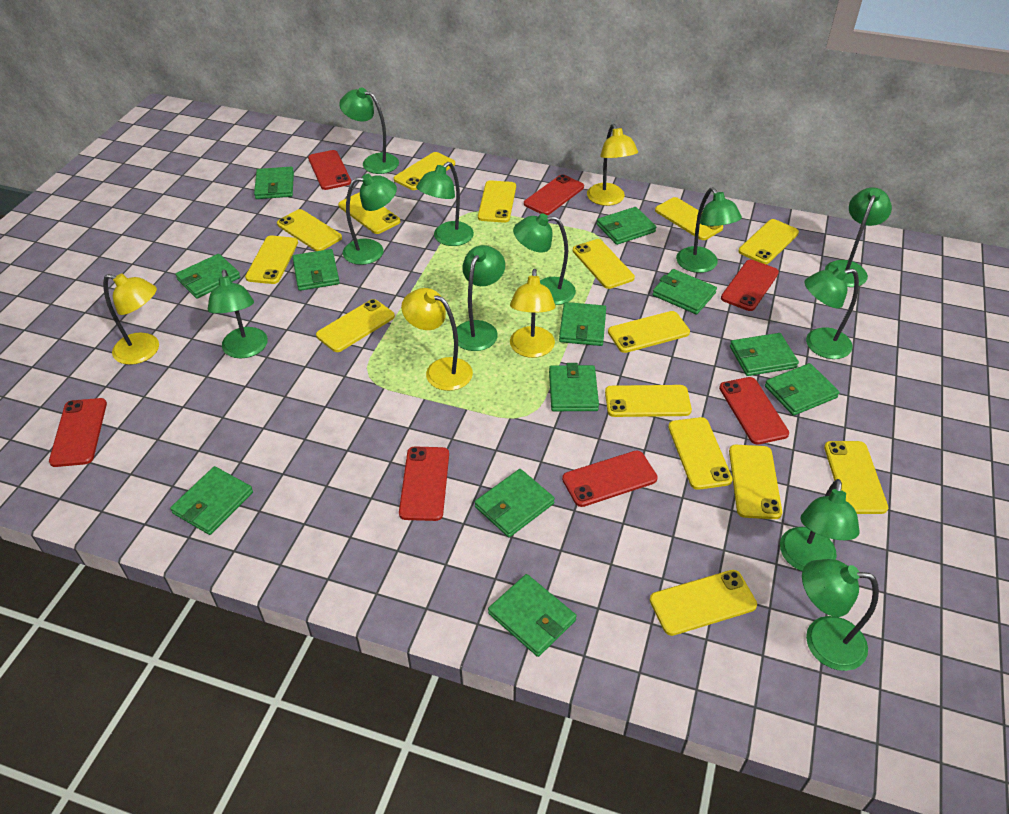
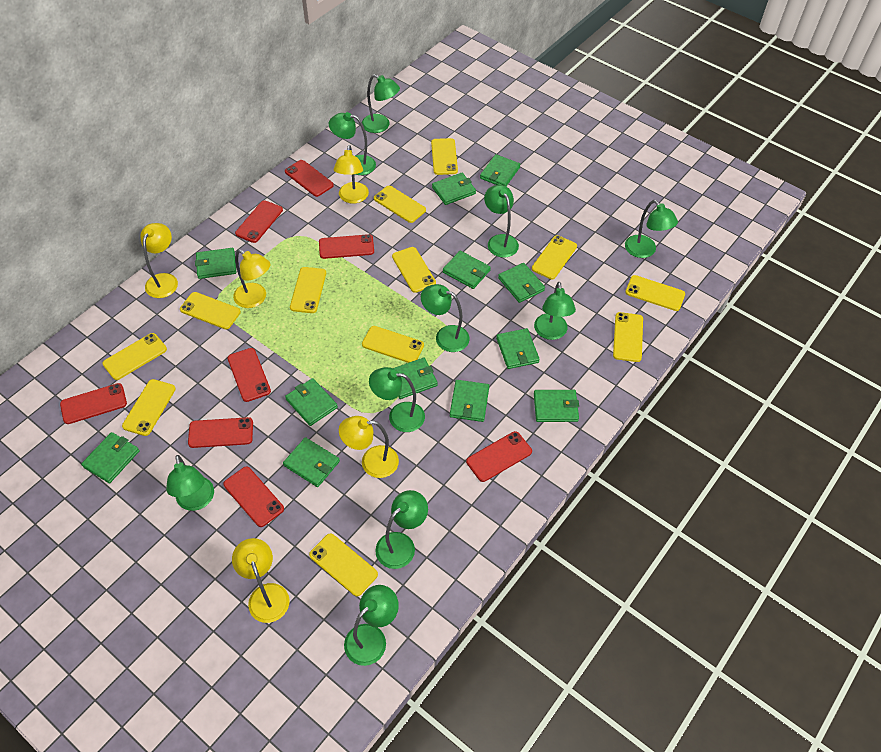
green lamp: [208,270,268,359] [339,88,399,174] [343,174,397,265] [416,162,474,246] [453,245,505,351] [513,213,576,305] [676,187,742,273] [780,479,859,571] [802,559,879,671] [804,267,859,359] [825,187,892,287] = 11 -> [166,455,214,511] [329,112,376,175] [344,585,399,666] [362,74,400,133] [369,367,425,432] [375,490,428,569] [421,284,470,352] [484,185,519,257] [534,282,576,340] [625,200,678,258] = 10
red phone: [49,398,107,467] [308,150,351,190] [399,446,449,521] [524,174,584,215] [562,450,658,507] [719,377,789,445] [721,260,779,311] = 7 -> [60,383,127,424] [188,417,253,448] [223,467,284,527] [228,348,271,402] [235,200,283,243] [285,160,334,197] [319,234,374,259] [466,431,532,482] = 8
yellow lamp: [103,273,159,365] [401,288,473,391] [510,269,556,358] [587,124,638,206] = 4 -> [140,223,178,298] [232,538,290,623] [233,249,270,308] [334,145,369,204] [339,416,399,478] = 5
yellow phone: [245,236,298,284] [277,209,342,251] [316,299,395,352] [338,192,400,234] [394,152,455,190] [478,180,516,223] [573,239,635,289] [605,385,692,417] [608,311,690,353] [650,570,757,636] [655,197,723,240] [668,417,733,490] [729,445,782,519] [738,219,799,264] [824,441,888,514] = 15 -> [102,333,167,380] [122,379,176,436] [180,292,241,329] [290,267,326,313] [309,533,378,596] [362,326,424,363] [374,186,426,223] [392,247,436,293] [431,138,458,175] [532,235,577,279] [613,312,643,362] [625,275,685,311] = 12

